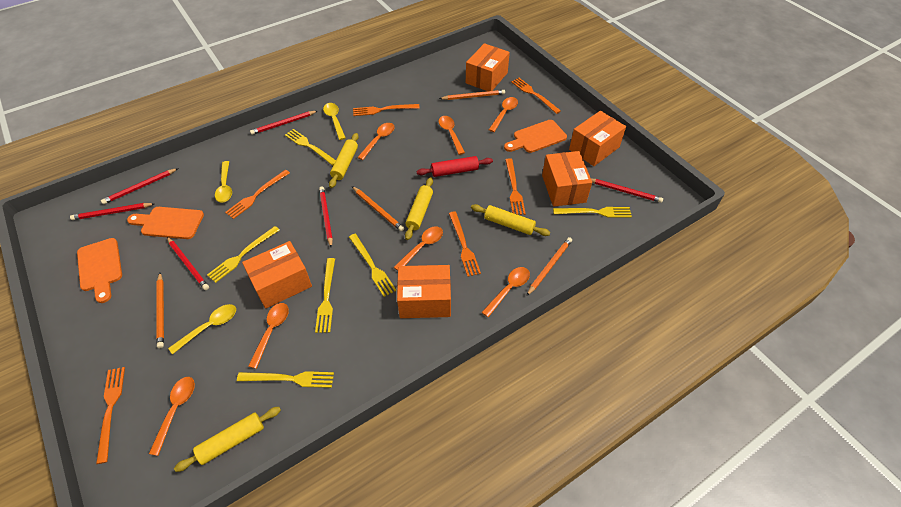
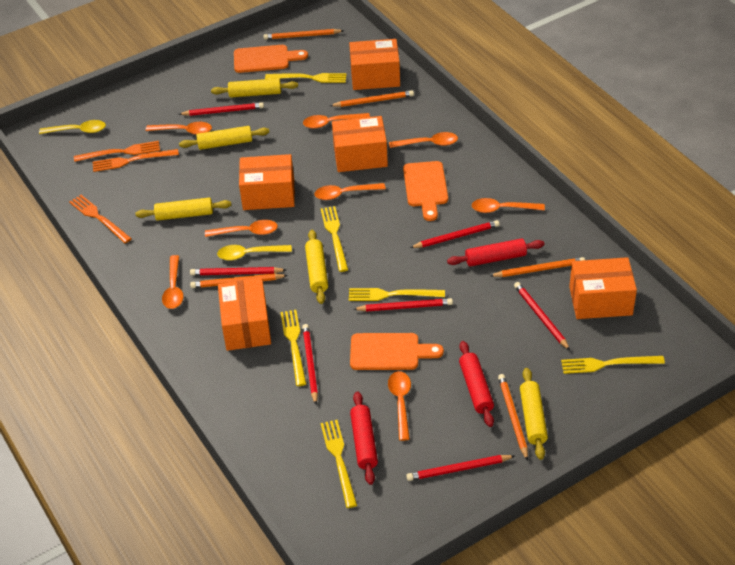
orange fork: [96,367,125,464] [225,170,290,219] [353,104,420,116] [449,211,481,277] [505,158,526,215] [511,78,561,114] = 6 -> [69,195,132,243] [74,141,160,162] [92,149,179,172] = 3
orange pencil: [157,273,164,348] [352,186,404,231] [439,90,505,100] [527,237,572,296] = 4 -> [190,273,288,288] [263,29,344,40] [330,90,414,107] [490,257,585,277] [498,374,528,461] = 5
orange spoon: [149,377,195,456] [248,303,289,369] [357,123,394,160] [394,226,443,271] [439,116,465,155] [482,267,530,317] [489,97,518,132] = 7 -> [146,122,212,135] [162,255,184,309] [205,220,278,237] [303,113,370,129] [315,183,386,200] [388,371,411,441] [389,132,458,148] [472,198,545,213] = 8
red pencil: [70,203,155,220] [101,168,178,204] [167,237,209,290] [250,111,317,135] [319,187,333,248] [591,179,663,203] = 6 -> [179,102,264,116] [190,267,286,275] [302,324,318,404] [354,298,453,312] [406,455,515,481] [410,220,500,248] [514,282,570,350] = 7
red rolling pin: [416,156,493,177] = 1 -> [350,391,378,485] [447,238,545,267] [459,341,494,427] = 3
yellow rolling pin: [174,407,281,472] [329,133,359,188] [405,177,433,240] [471,204,550,236] = 4 -> [135,197,231,221] [179,126,269,150] [211,78,298,97] [305,230,328,304] [520,368,548,460] = 5
yellow spoon: [168,304,236,354] [215,161,232,203] [323,103,346,140] = 3 -> [39,120,106,134] [217,245,292,260] = 2

